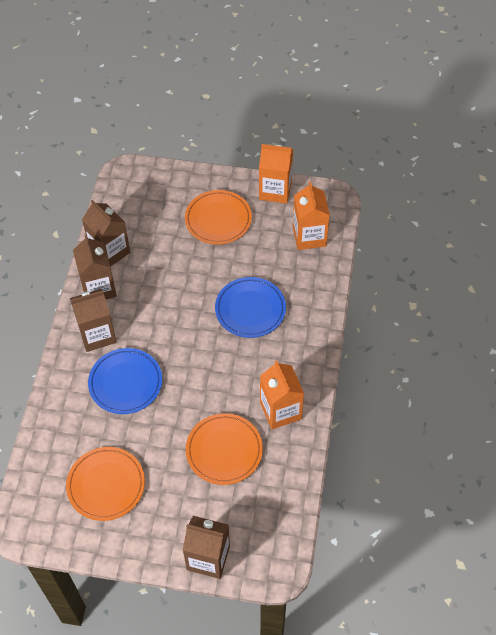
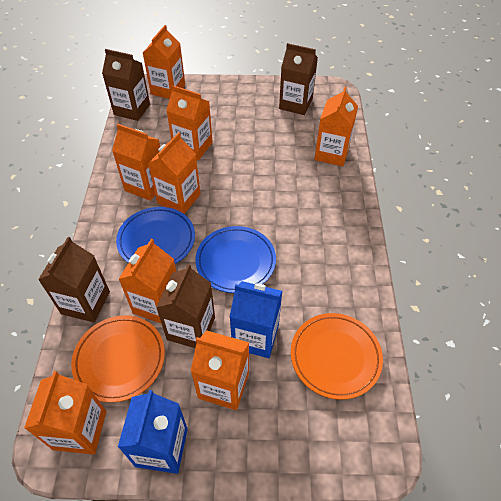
blue carton: none = 0 -> [118,390,188,474] [230,281,282,358] = 2
orange carton: [259,144,293,204] [260,360,304,429] [293,182,330,250] = 3 -> [24,371,106,454] [112,124,160,201] [119,239,176,324] [143,25,185,99] [148,132,200,214] [166,85,213,161] [191,331,249,410] [314,87,358,166] = 8
orange plate: [66,447,145,521] [185,190,252,245] [186,413,263,485] = 3 -> [71,315,165,403] [291,313,383,400] = 2

